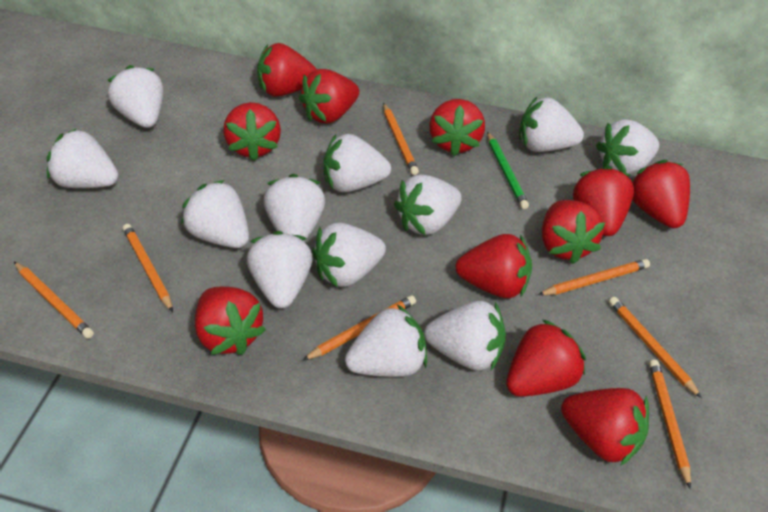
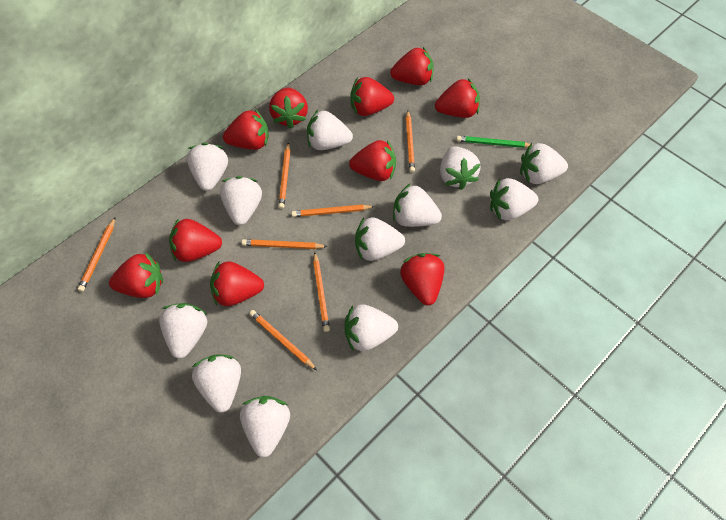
red strawberry: [195,287,266,355] [223,102,281,161] [257,43,317,97] [299,69,359,124] [430,99,485,156] [455,234,532,298] [506,319,586,397] [542,200,605,264] [561,388,649,466] [573,166,634,236] [632,160,690,228] = 11 -> [109,252,163,298] [169,218,222,262] [210,261,264,306] [223,109,269,150] [269,88,308,129] [349,140,396,181] [350,77,394,116] [390,47,434,85] [400,253,444,305] [435,78,480,118] = 10

